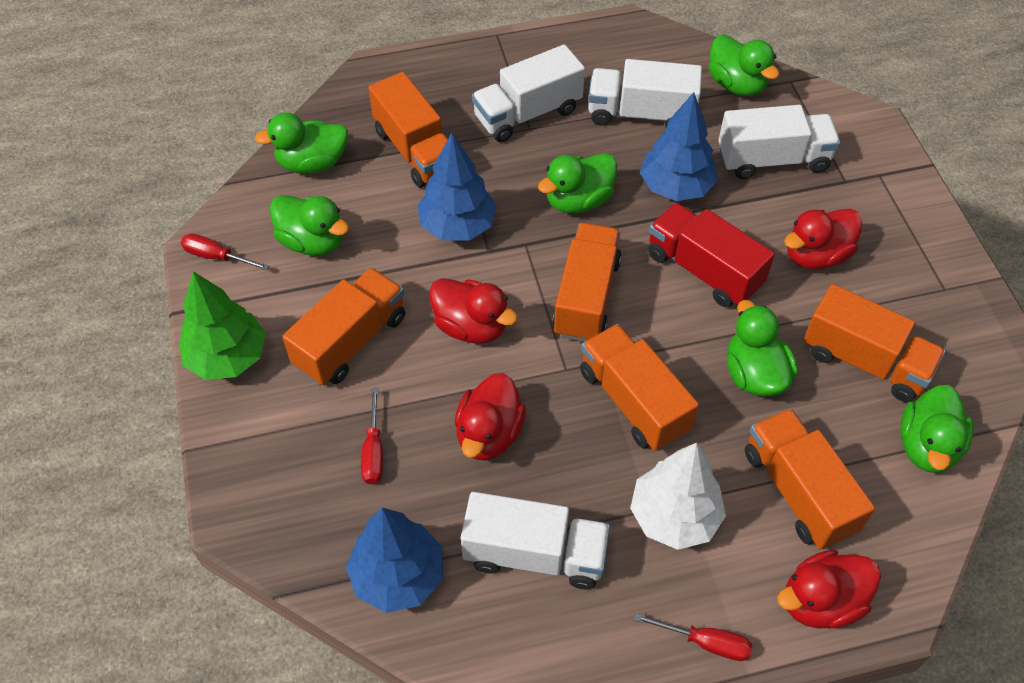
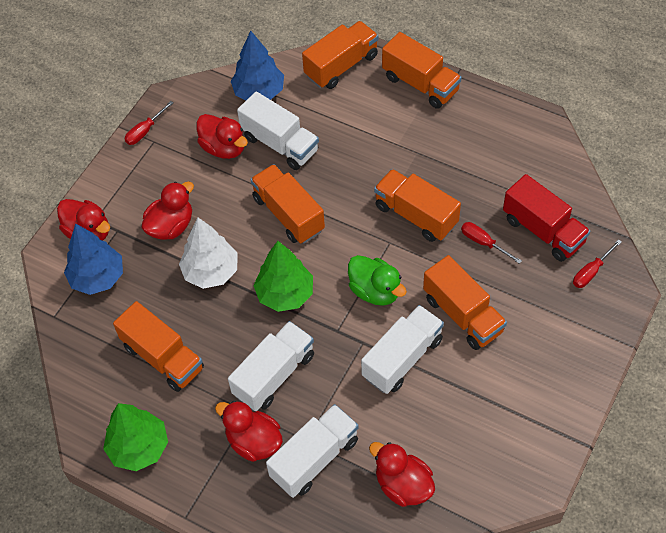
blue tree: [346,508,443,613] [417,133,497,241] [640,92,718,201] = 3 -> [64,224,123,295] [231,31,284,100] = 2
green duck: [255,112,348,174] [270,195,349,256] [538,153,617,214] [708,35,779,96] [727,300,798,397] [900,385,974,473] = 6 -> [348,255,407,306] = 1
green tree: [179,271,266,380] = 1 -> [103,403,168,471] [253,241,313,312] = 2
red duck: [429,278,518,344] [455,373,526,461] [777,550,881,629] [784,209,862,270] = 4 -> [57,199,110,241] [141,182,194,240] [197,114,248,159] [215,401,283,462] [369,442,435,507] = 5

